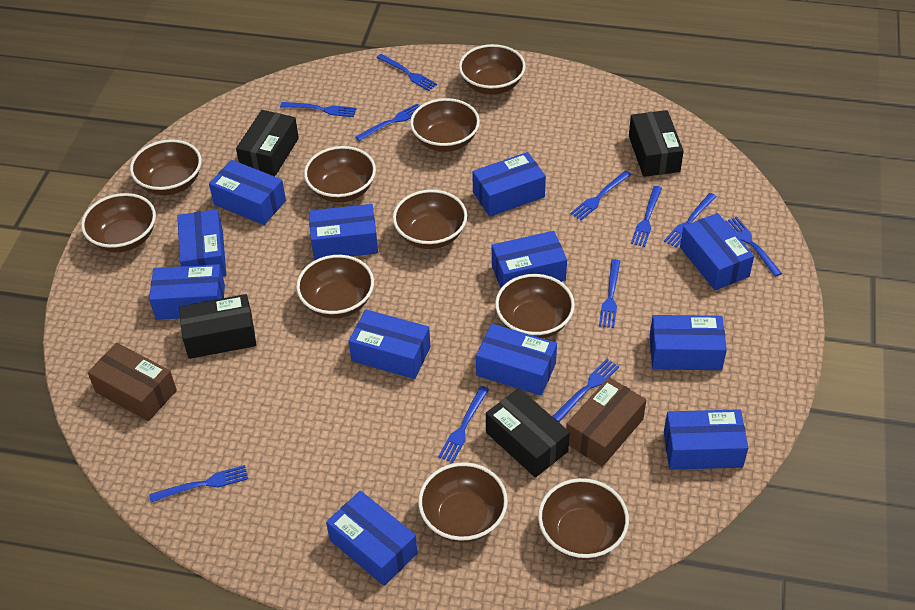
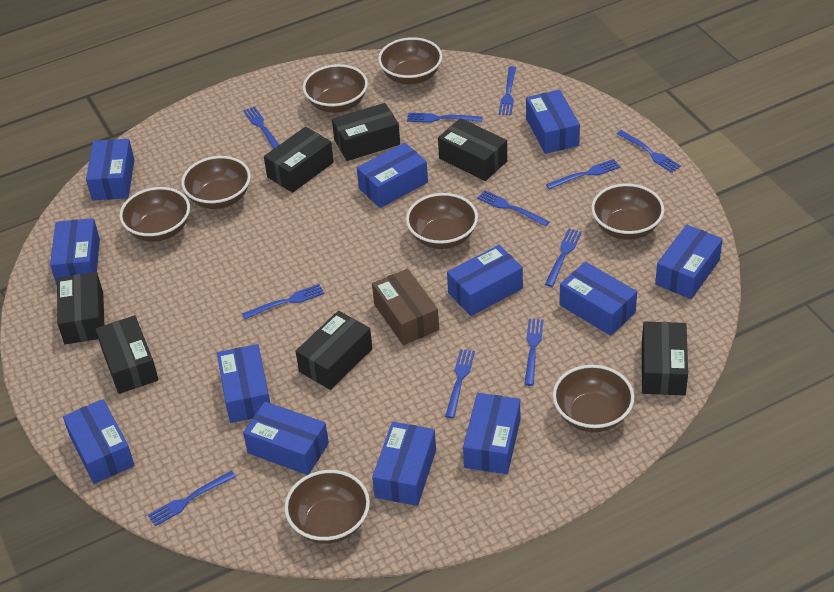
black box: [179,294,256,359] [236,110,299,176] [486,388,570,478] [629,110,684,177] = 4 -> [57,272,104,344] [96,315,159,394] [264,127,334,193] [296,311,372,390] [332,103,400,161] [438,118,507,181] [642,321,688,396] = 7
brown bowl: [81,193,156,252] [130,140,202,195] [296,255,374,318] [304,146,376,203] [393,190,467,249] [410,98,480,152] [418,462,508,542] [459,44,526,95] [495,274,575,338] [538,478,629,560] = 10 -> [120,187,190,242] [181,156,251,209] [284,470,370,544] [303,64,368,113] [378,37,442,85] [406,193,478,249] [553,365,634,432] [591,184,664,240] = 8
brown box: [87,343,177,421] [566,377,646,467] = 2 -> [372,269,439,345] = 1

